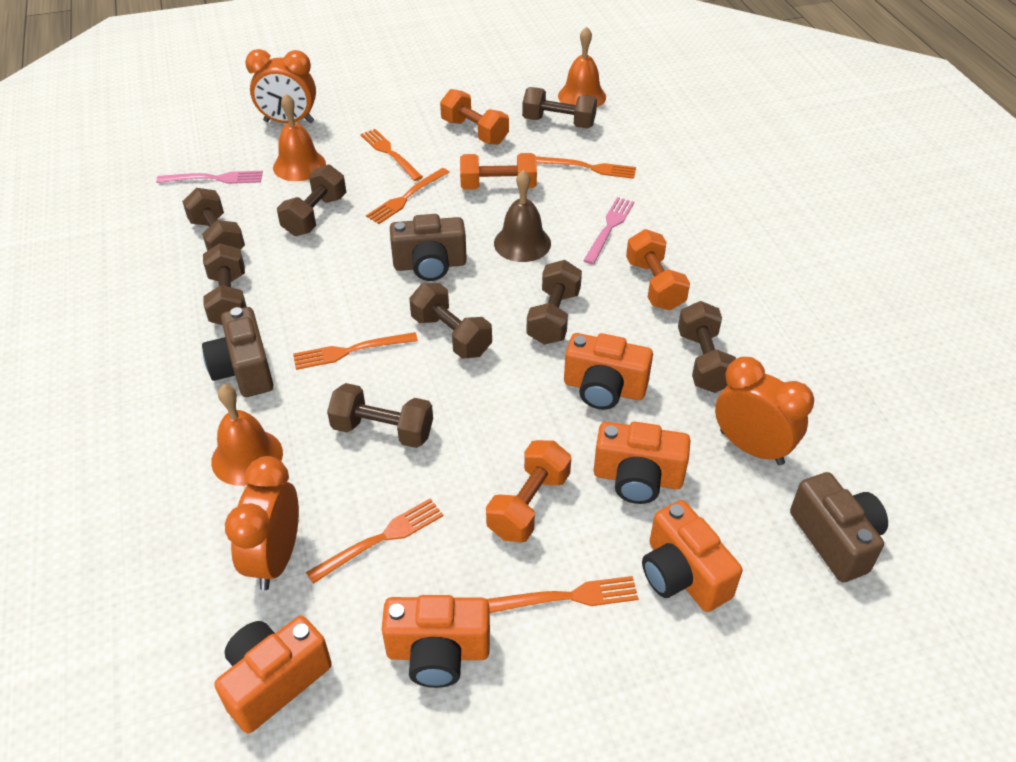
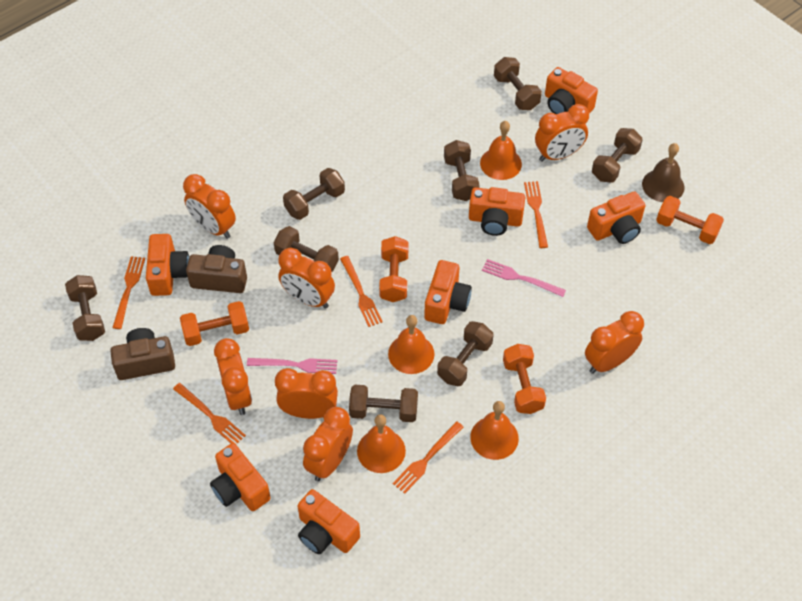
brown camera: [202,307,273,397] [390,214,467,281] [790,472,888,582] = 3 -> [110,328,175,380] [186,245,247,293] = 2
orange bell: [211,384,283,486] [273,94,326,181] [558,27,606,107] = 3 -> [357,414,406,473] [388,315,434,374] [470,401,519,460] [480,121,522,180] = 4
orange camera: [214,616,332,733] [382,595,490,688] [564,333,653,410] [594,422,691,504] [642,500,742,612] = 5 -> [146,234,189,296] [210,443,271,511] [298,489,360,554] [424,260,472,324] [469,187,525,236] [545,67,598,114] [587,191,645,244] = 7
orange clock: [225,456,299,590] [245,49,316,123] [715,357,814,465] = 3 -> [183,174,236,239] [214,338,252,415] [275,368,338,419] [278,248,335,309] [303,407,353,481] [535,104,589,162] [585,311,644,374] = 7
orange fork: [293,332,418,370] [306,498,444,584] [360,129,423,181] [366,168,450,224] [487,576,639,613] [536,156,636,179] = 6 -> [112,256,145,329] [173,383,246,444] [340,256,383,327] [393,421,463,494] [524,181,548,248] = 5

